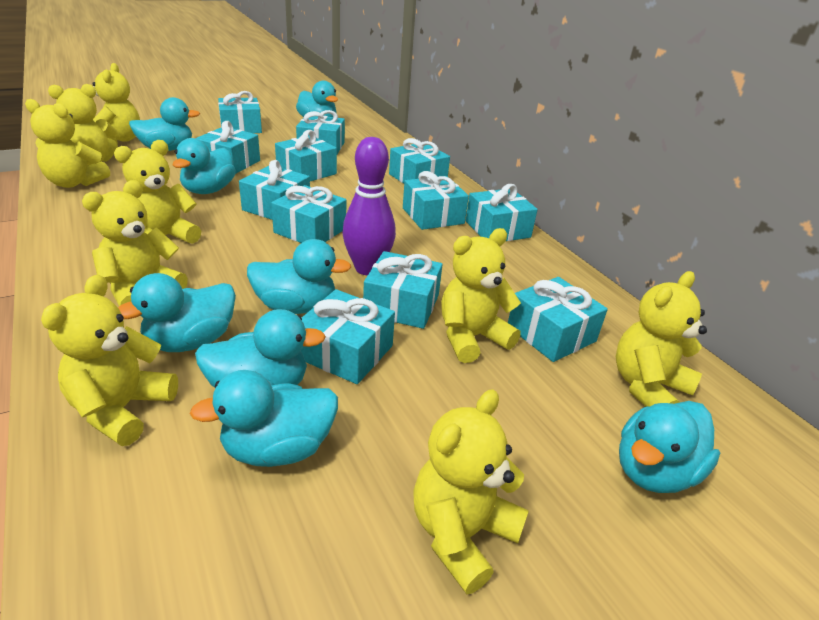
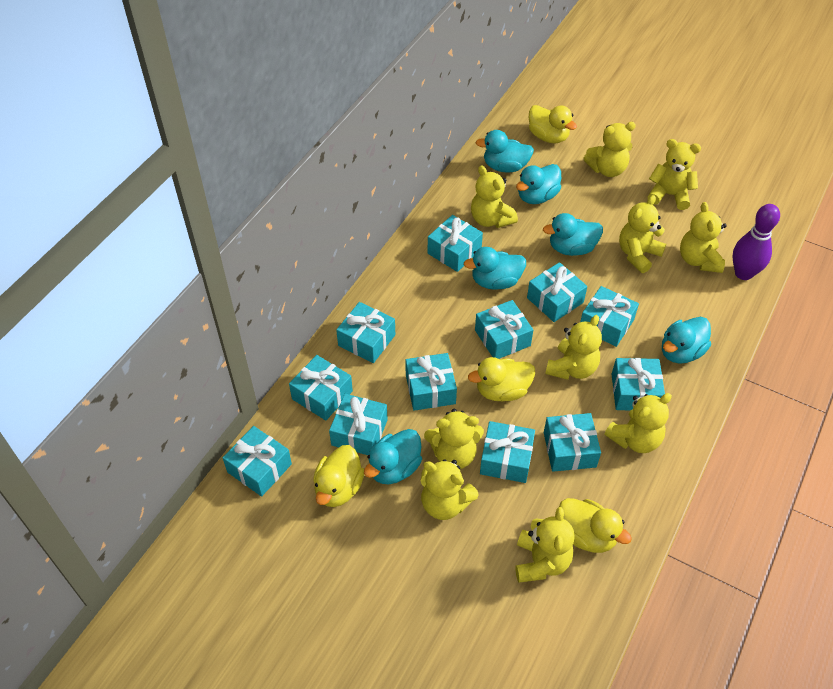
turquoise duck: [118,273,236,352] [129,97,200,151] [173,138,236,194] [190,370,338,467] [195,309,326,388] [247,239,351,314] [296,81,338,117] [619,401,720,493] = 8 -> [364,429,422,484] [464,247,526,290] [476,130,534,173] [516,164,561,204] [543,213,603,256] [662,317,711,364] = 6
yellow duck: none = 0 -> [313,445,364,507] [468,357,535,401] [529,105,577,143] [559,498,632,553] = 4
yellow teddy bear: [25,99,110,188] [41,274,178,446] [48,84,118,166] [82,180,188,306] [92,63,140,145] [114,140,201,244] [413,389,529,594] [441,228,521,363] [616,271,707,407] = 9 -> [421,459,479,520] [424,409,484,469] [471,165,518,228] [515,507,575,583] [545,315,602,380] [583,122,636,177] [604,393,672,453] [619,195,666,273] [648,139,701,210] [680,202,727,273] = 10

